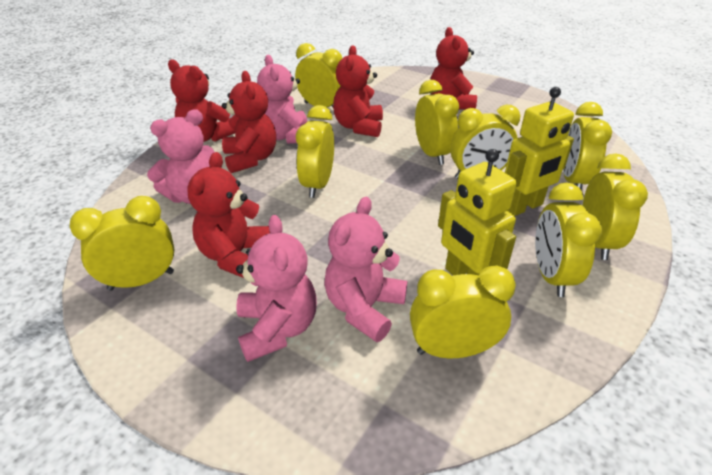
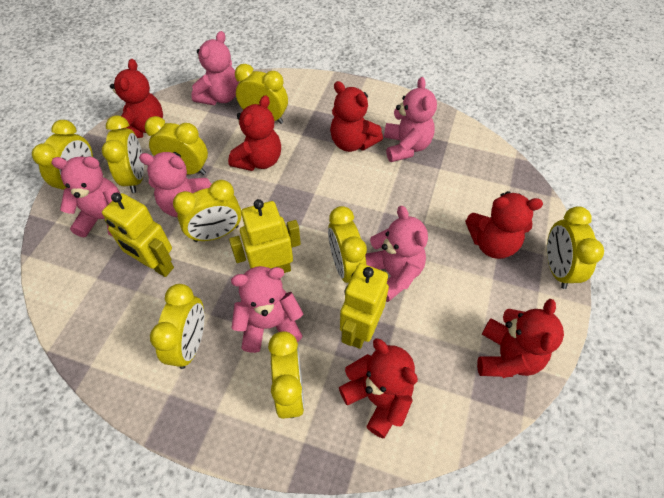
pink teddy bear: [147,109,215,204] [236,215,317,362] [257,55,307,144] [324,197,407,342] = 4 -> [51,156,120,238] [139,152,212,217] [191,31,239,105] [231,266,303,353] [365,206,428,302] [384,77,437,162] = 6
red teddy bear: [168,59,235,142] [187,152,270,278] [222,71,276,173] [333,45,383,137] [430,27,477,110] = 5 -> [110,59,163,138] [228,95,281,171] [330,81,383,152] [339,338,418,438] [465,191,543,259] [477,299,564,378] = 6
yellow robot: [438,149,517,275] [505,87,574,216] = 2 -> [102,193,174,277] [229,199,301,273] [340,263,389,349] = 3

